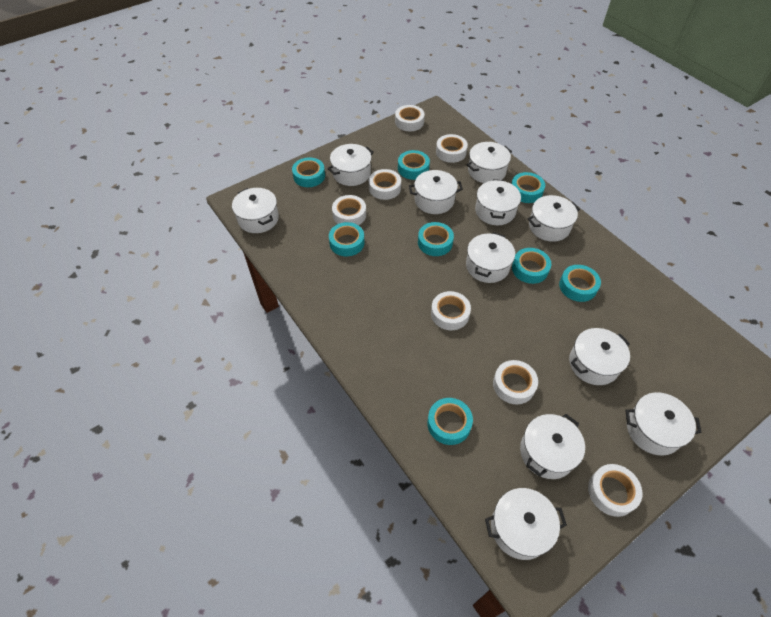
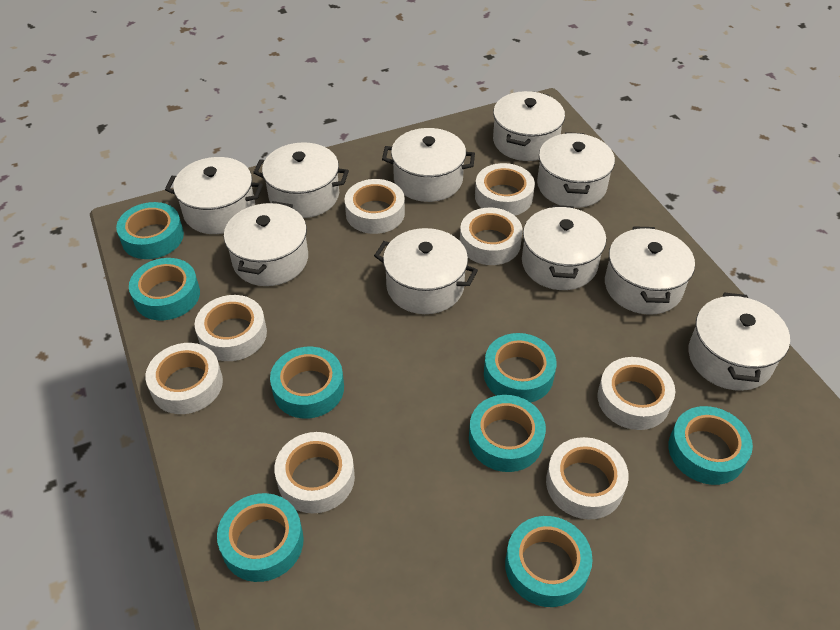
white pot: [232,188,279,233] [327,144,374,186] [409,170,463,214] [466,232,515,283] [467,142,512,183] [475,179,521,225] [485,488,567,560] [520,414,585,479] [528,195,580,242] [569,328,630,385] [625,392,702,455] = 11 -> [165,157,263,234] [224,201,308,286] [253,142,349,218] [374,228,478,314] [382,128,475,202] [493,91,565,161] [522,205,606,290] [537,132,615,208] [605,226,695,315] [688,293,790,391] = 10
white tape: [332,195,366,225] [369,169,401,200] [395,105,425,131] [431,291,471,330] [436,134,468,163] [493,360,538,405] [588,464,642,517] = 7 -> [145,343,223,414] [195,295,267,361] [274,432,355,513] [344,179,405,234] [460,208,523,265] [475,163,535,216] [546,437,629,520] [597,357,675,430] = 8

